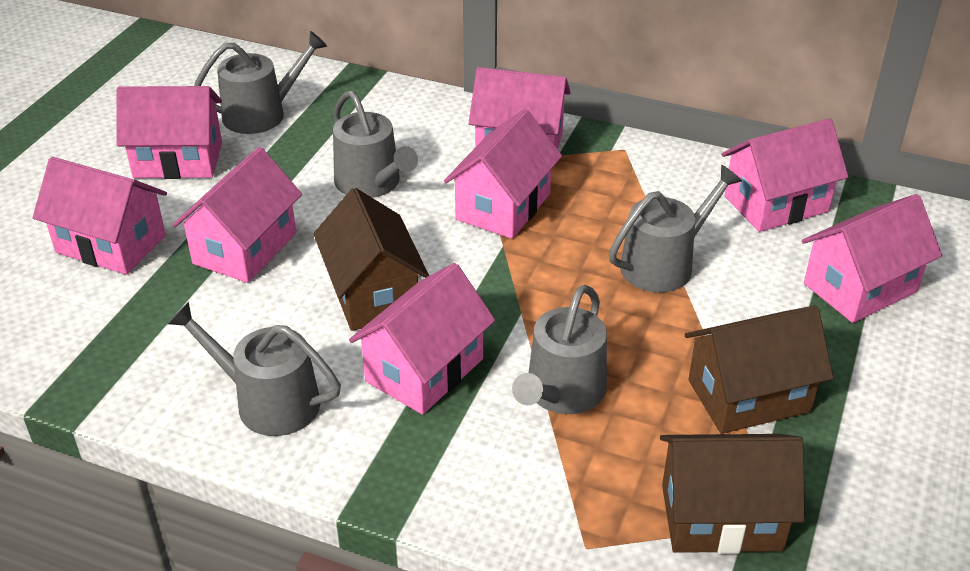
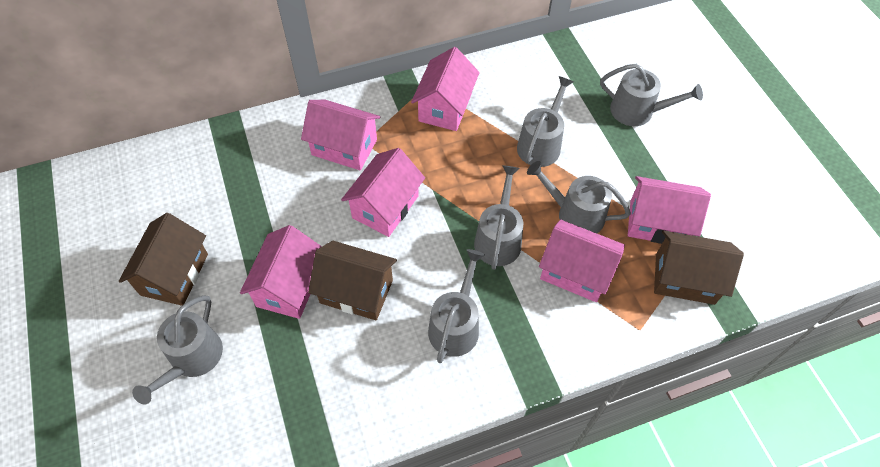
grey watering can: [168,302,341,436] [194,31,327,134] [333,91,418,198] [512,285,607,414] [609,165,742,293] = 5 -> [132,295,223,404] [428,249,485,363] [474,165,523,270] [517,76,574,167] [527,161,631,233] [600,64,703,126] = 6
pink house: [33,157,167,275] [116,86,222,179] [173,147,302,283] [349,263,495,415] [444,109,562,239] [469,67,571,149] [721,119,848,232] [802,194,942,323] = 8 -> [240,225,322,319] [301,100,380,170] [341,148,425,237] [411,47,480,131] [539,220,625,302] [628,176,711,244] = 6

